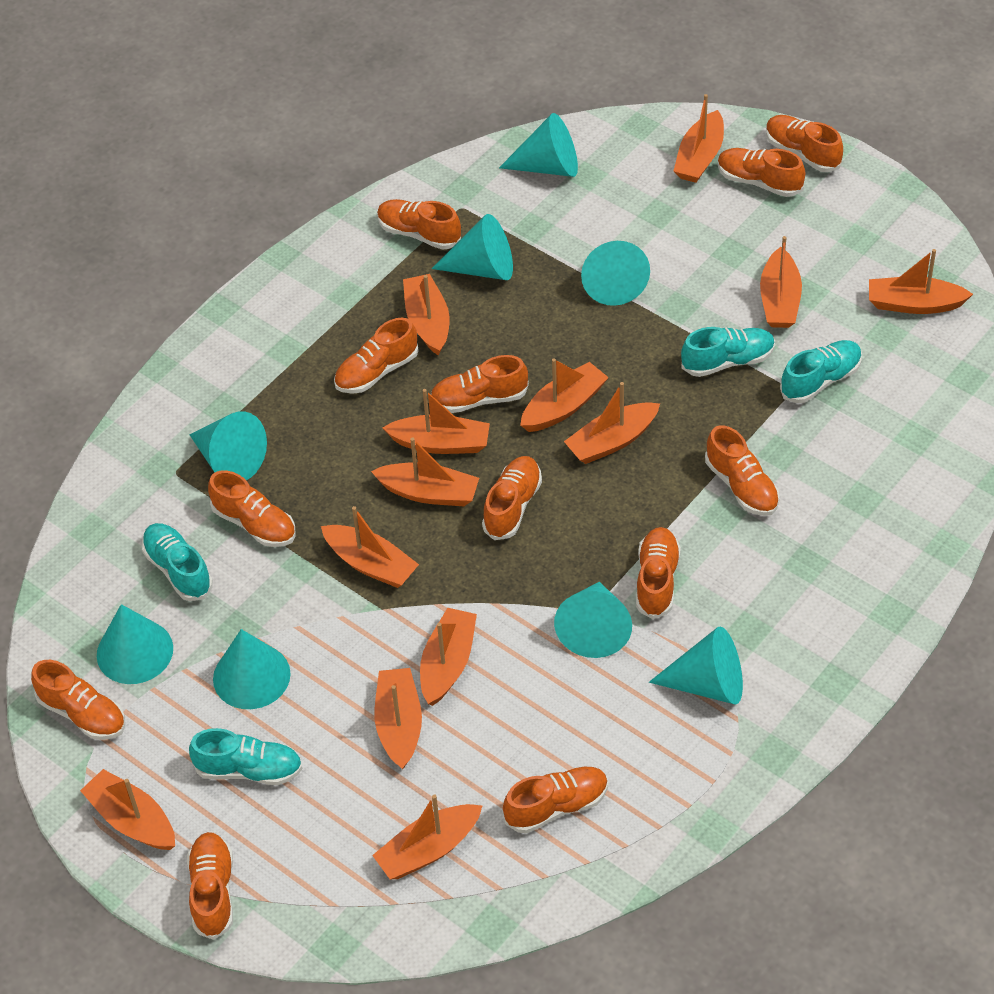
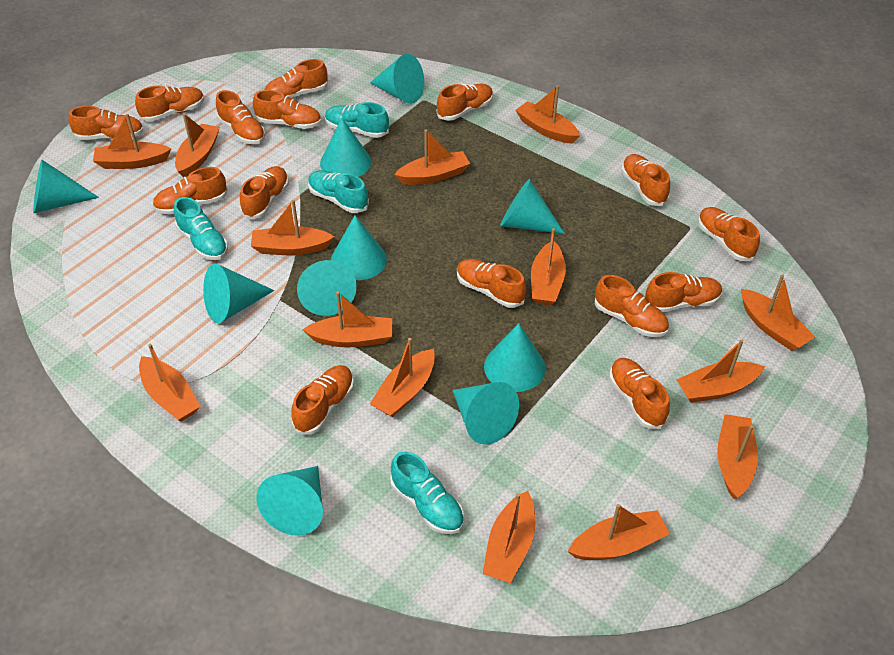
orange boat: [80,769,175,850] [321,506,419,588] [371,437,479,506] [372,794,483,879] [374,668,422,769] [383,389,490,454] [403,274,450,356] [420,608,477,706] [520,358,609,432] [564,382,660,464] [673,94,724,183] [760,236,802,328] [869,249,973,314] = 13 -> [93,114,171,169] [139,344,201,422] [175,113,220,177] [251,200,334,255] [303,291,392,347] [370,338,435,417] [394,129,470,185] [483,491,535,583] [515,85,580,144] [531,228,566,306] [568,504,670,560] [676,339,765,403] [717,414,758,499] [741,274,815,351] = 14
orange shoe: [31,660,125,740] [187,832,233,940] [208,471,296,547] [334,318,419,394] [377,199,461,250] [431,355,529,413] [482,456,542,540] [503,767,608,833] [636,527,681,619] [705,425,780,516] [718,148,805,197] [766,115,843,172] = 12 -> [68,106,144,140] [135,85,204,122] [152,167,228,215] [216,90,265,144] [240,166,289,219] [253,90,321,129] [265,59,328,98] [291,365,354,434] [437,84,493,121] [457,259,526,308] [595,275,669,337] [609,358,670,429] [621,154,670,206] [645,272,723,312] [698,207,760,261] = 15
turquoise cone: [97,604,173,684] [190,411,267,480] [213,629,291,709] [432,214,513,280] [499,113,578,177] [554,582,632,658] [581,241,650,306] [649,627,743,705] = 8 -> [33,160,99,213] [203,263,274,323] [256,466,323,536] [297,260,357,316] [320,118,371,177] [331,215,387,280] [370,54,424,104] [453,382,519,445] [484,323,546,392] [500,179,565,234] = 10

